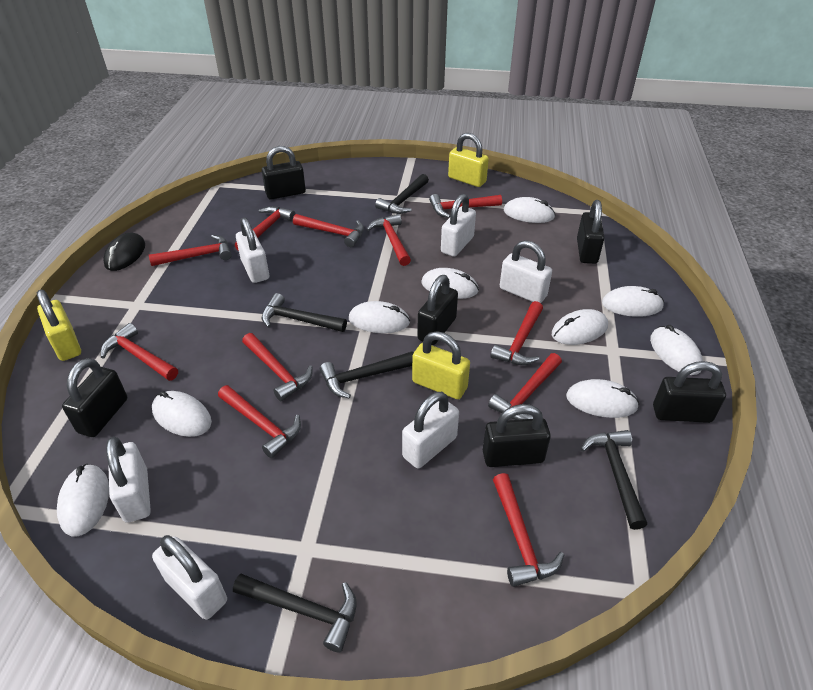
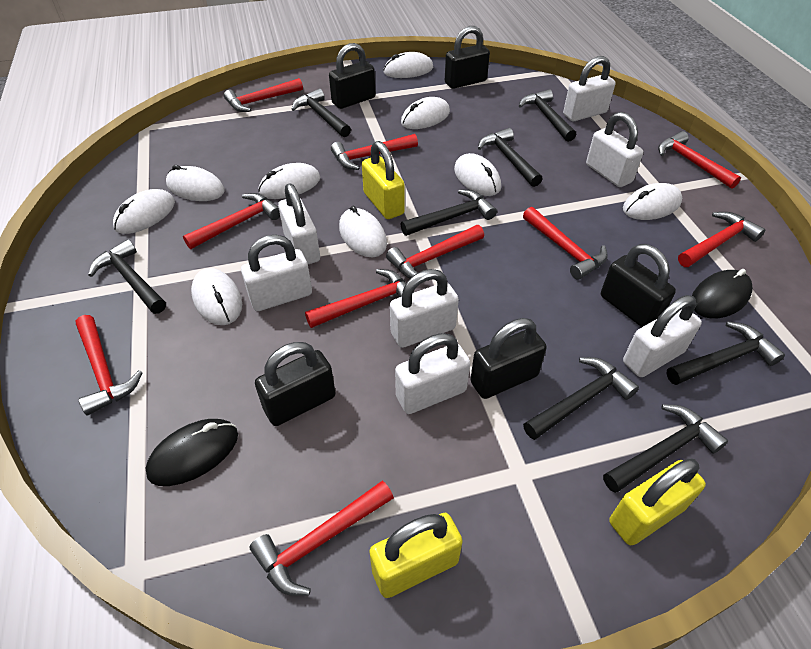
black hammer: [233,574,356,652] [262,293,347,332] [320,352,414,398] [375,174,429,214] [581,430,647,530] = 5 -> [88,239,166,314] [292,88,351,137] [400,189,497,236] [478,128,542,187] [519,89,576,142] [523,357,639,440] [603,404,728,493] [666,321,785,385] = 8
black mouse: [103,233,145,271] = 1 -> [145,419,238,486] [692,269,753,318] = 2
black padlock: [62,358,127,437] [262,146,306,200] [417,275,458,345] [483,404,551,467] [577,200,605,264] [653,361,726,423] = 6 -> [255,342,335,426] [329,43,375,109] [445,26,490,89] [470,318,547,399] [601,244,676,327] = 5
red hammer: [101,323,178,381] [149,235,232,266] [218,385,301,458] [235,206,295,251] [242,333,313,401] [293,214,364,247] [367,214,411,266] [429,194,502,218] [488,353,562,420] [490,301,543,365] [493,473,564,587] = 11 -> [76,315,143,415] [183,193,280,249] [224,78,303,112] [249,481,394,596] [305,269,414,328] [331,134,418,170] [386,225,484,281] [523,207,608,280] [658,131,741,189] [678,212,765,267] = 10
white padlock: [106,436,151,523] [152,535,227,620] [236,217,269,283] [402,392,459,469] [441,194,476,257] [500,240,552,303] = 6 -> [241,235,312,311] [278,183,320,264] [390,269,459,348] [395,333,470,414] [563,56,615,121] [586,112,643,187] [623,295,702,377] = 7

